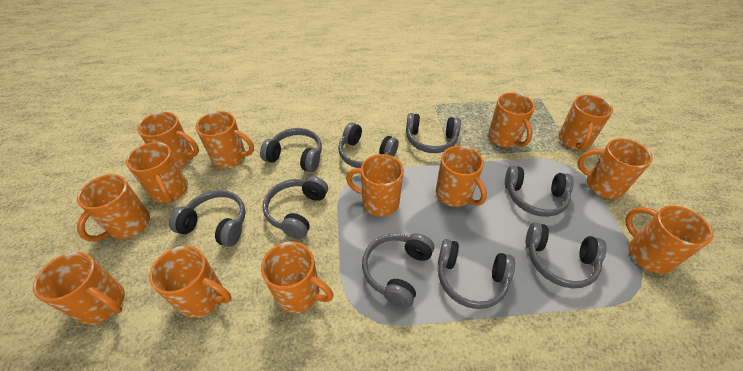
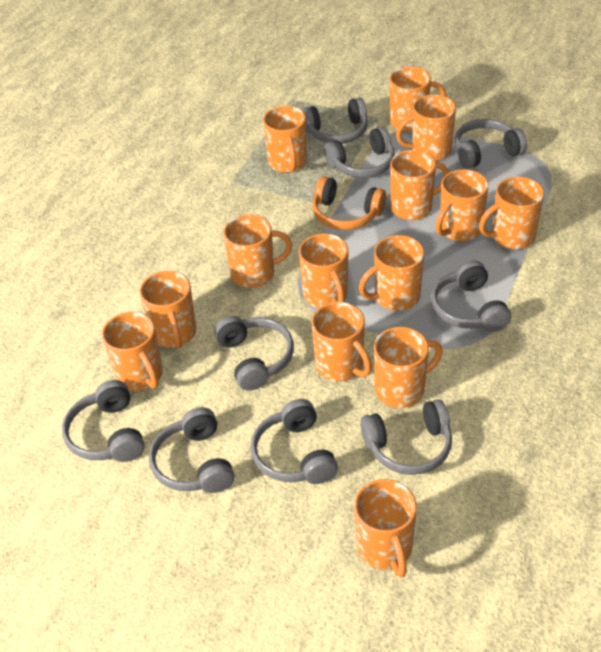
orange headphones: none = 0 -> [312,176,386,230] = 1
orange mug: [33,252,125,325] [77,174,150,241] [126,142,188,203] [137,112,199,167] [149,246,231,318] [195,111,254,168] [261,241,334,313] [346,154,404,217] [436,145,487,207] [488,93,535,147] [558,95,613,150] [577,138,653,199] [625,205,713,274] = 13 -> [102,312,163,391] [140,271,197,349] [223,214,292,288] [263,106,307,173] [299,233,348,308] [312,302,372,381] [354,479,417,577] [359,235,424,311] [374,327,443,408] [390,67,446,132] [390,150,449,220] [396,94,456,161] [435,169,489,241] [479,177,544,249] = 14

